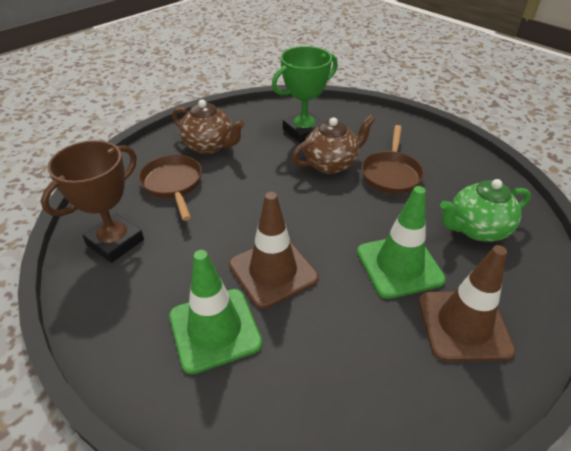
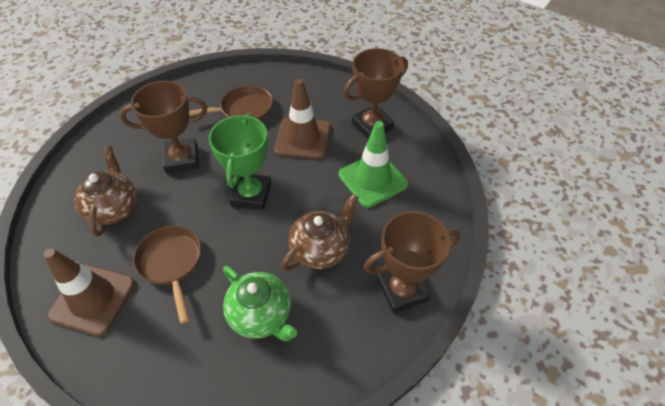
brown trophy: [41,140,144,263] = 1 -> [120,81,207,174] [344,48,408,140] [364,211,460,313] = 3
green traffic cone: [169,250,262,374] [357,186,446,299] = 2 -> [339,121,408,208] = 1

